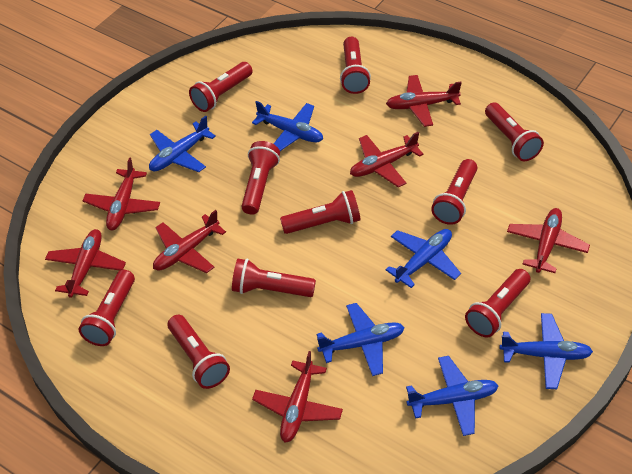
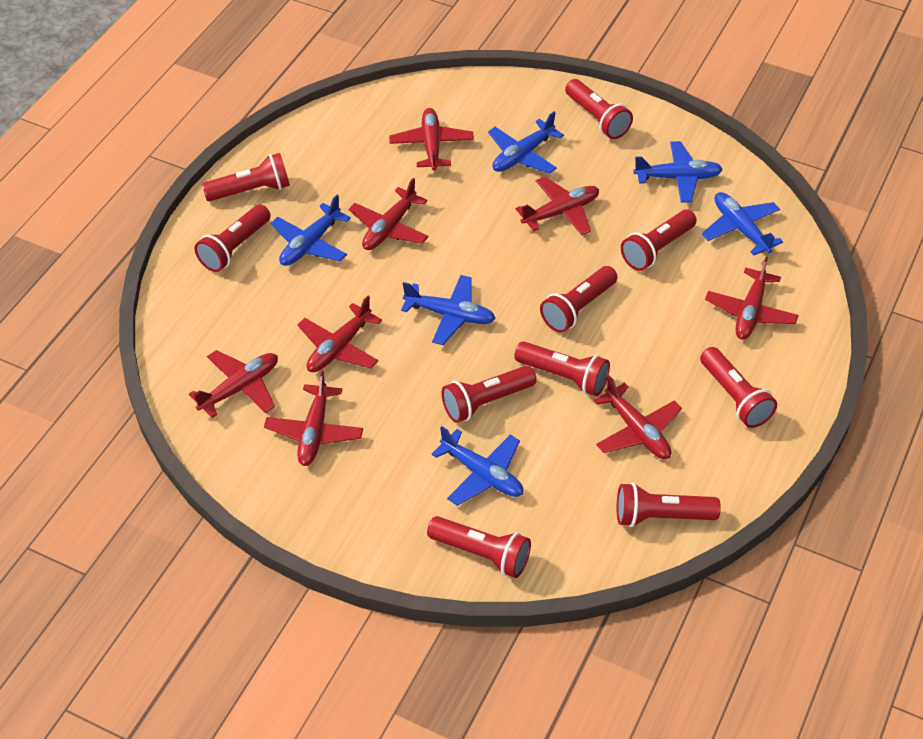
red plane: [45,229,126,298] [83,157,160,230] [153,210,226,273] [252,351,343,442] [350,132,424,187] [386,75,462,127] [507,208,590,273] = 7 -> [189,350,278,418] [264,371,363,466] [297,296,382,372] [349,178,429,250] [389,108,474,171] [516,177,599,235] [594,375,682,459] [705,257,799,340] = 8

